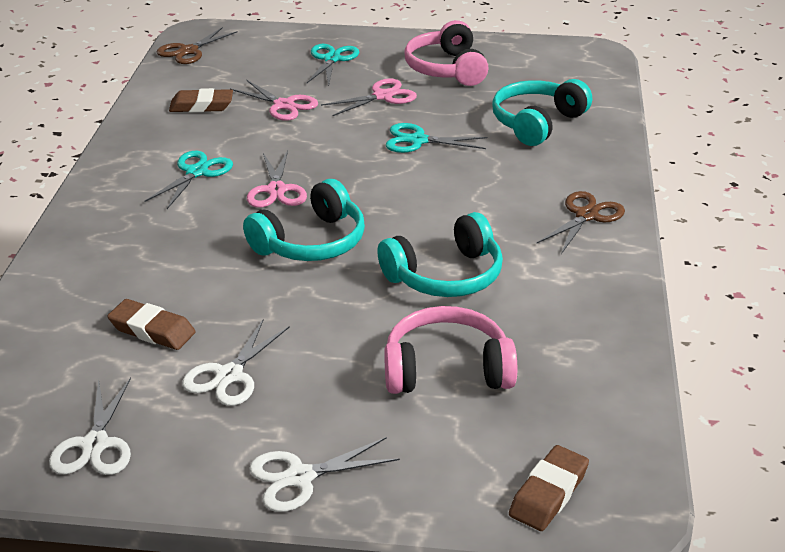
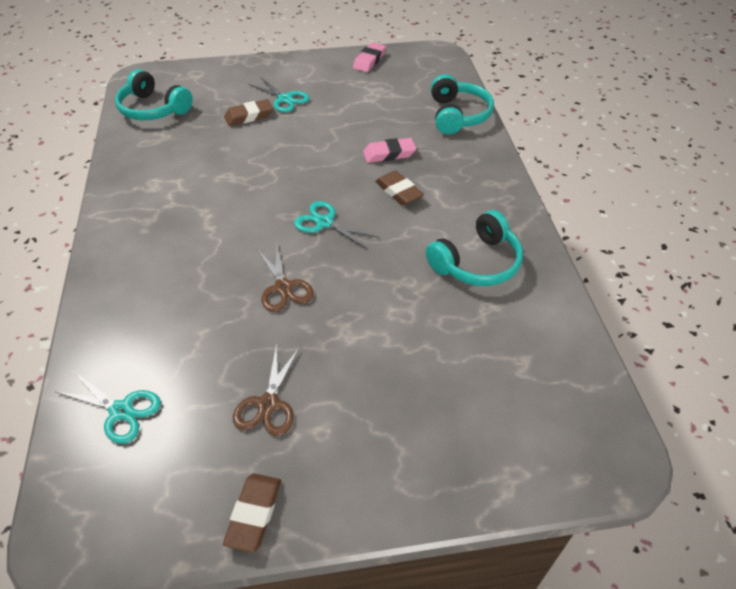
pink eraser: none = 0 -> [353,42,386,72] [363,138,416,163] = 2
pink headphones: [384,306,517,394] [404,20,489,86] = 2 -> none = 0
pink scissors: [232,80,318,121] [247,151,307,208] [321,78,417,116] = 3 -> none = 0
white scissors: [49,378,131,475] [182,319,290,406] [249,437,400,512] = 3 -> none = 0

